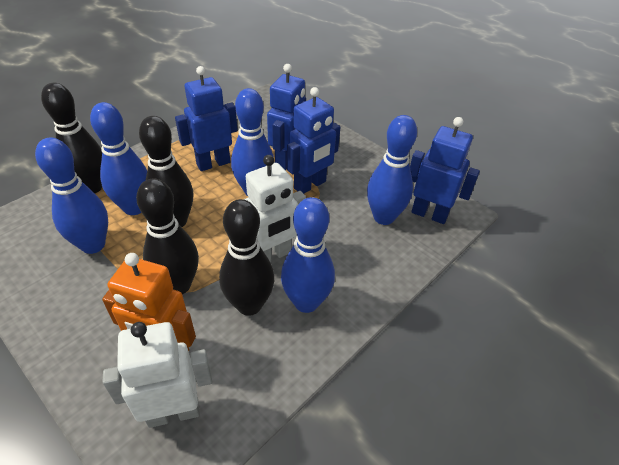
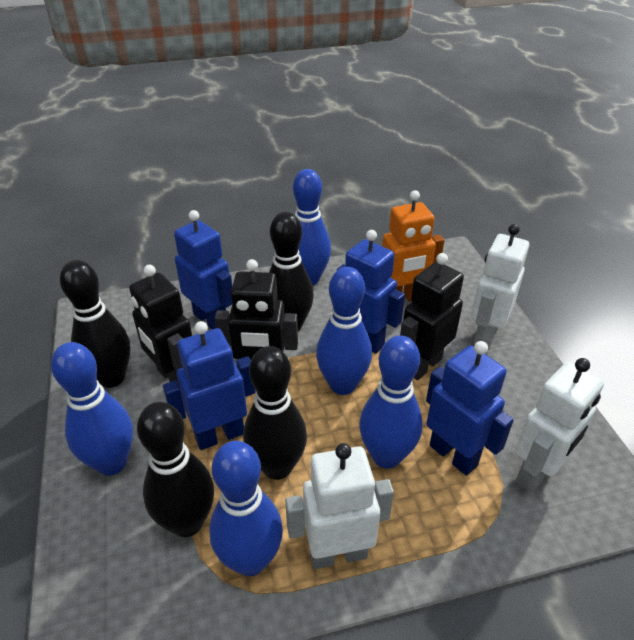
black robot: none = 0 -> [129,265,192,388] [215,259,298,360] [400,253,464,380] = 3
white robot: [103,322,212,428] [244,155,306,262] = 2 -> [285,443,394,569] [471,224,529,349] [515,358,604,493] = 3

